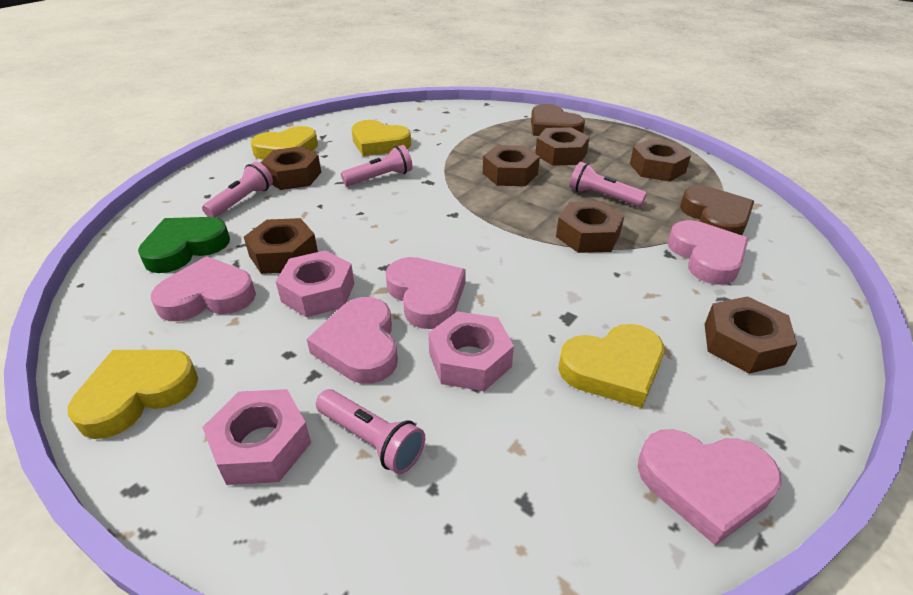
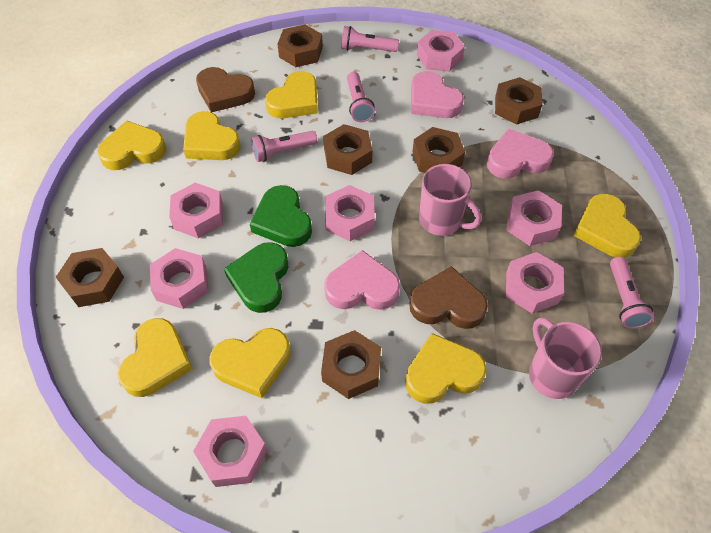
brown nut: [244,218,318,274] [260,146,321,190] [483,145,540,186] [535,127,589,166] [556,201,624,253] [630,139,691,182] [705,296,797,374] = 7 -> [56,248,124,307] [277,25,323,67] [321,330,381,399] [323,124,373,175] [412,127,465,173] [495,77,542,125] = 6
green heart: [138,217,230,273] = 1 -> [224,242,288,313] [250,185,312,247] = 2
pink heart: [151,256,256,321] [307,297,398,384] [386,257,466,329] [638,429,782,546] [668,220,749,285] = 5 -> [324,250,400,310] [411,71,464,118] [487,128,554,179] = 3
pink mug: none = 0 -> [419,164,481,236] [529,318,602,399] = 2
pink nut: [202,389,311,485] [276,250,354,317] [428,311,514,391] = 3 -> [150,248,209,309] [169,183,223,238] [193,416,268,487] [325,185,375,241] [417,30,465,72] [506,190,562,246] [506,252,564,314] = 7
yellow heart: [68,350,198,439] [251,126,318,160] [352,120,411,156] [558,324,664,408] = 4 -> [97,120,166,170] [117,318,193,397] [183,111,241,160] [209,328,291,398] [265,71,318,118] [405,333,487,404] [573,194,641,258] = 7

